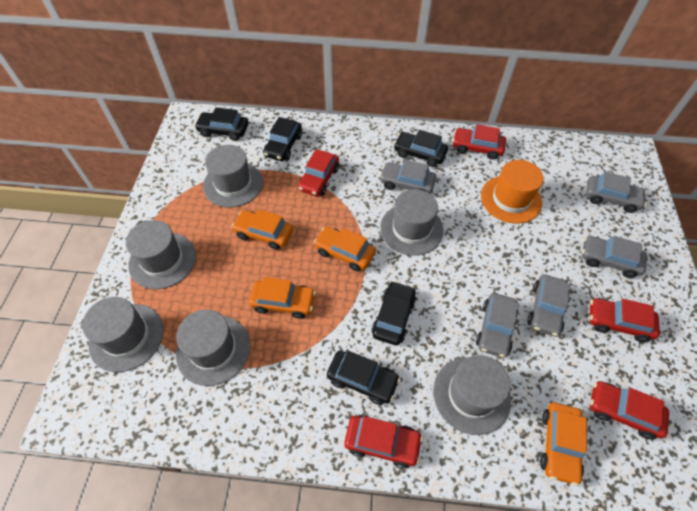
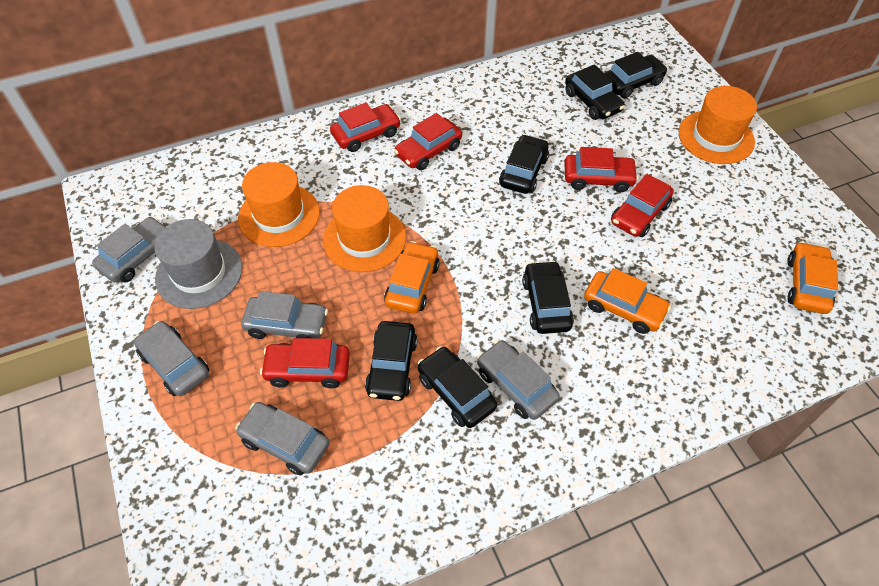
black car: [195,107,248,141] [263,117,302,161] [327,351,400,405] [372,281,416,345] [394,130,448,167] = 5 -> [365,321,418,401] [418,346,497,428] [499,134,549,194] [522,261,574,334] [565,64,625,120] [605,52,668,98] = 6
grey hat: [82,297,163,372] [126,220,196,289] [176,309,250,386] [203,145,263,207] [380,189,444,256] [433,355,511,435] = 6 -> [154,219,242,309] = 1
orange car: [232,209,293,250] [249,277,316,319] [314,227,376,271] [540,403,587,486] = 4 -> [384,241,440,314] [584,268,671,334] [787,242,838,314] = 3
orange hat: [481,160,544,224] = 1 -> [238,162,320,247] [323,185,406,272] [679,86,757,164] = 3

